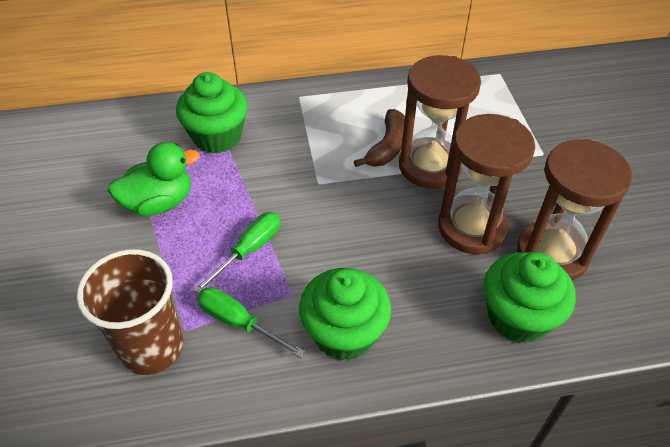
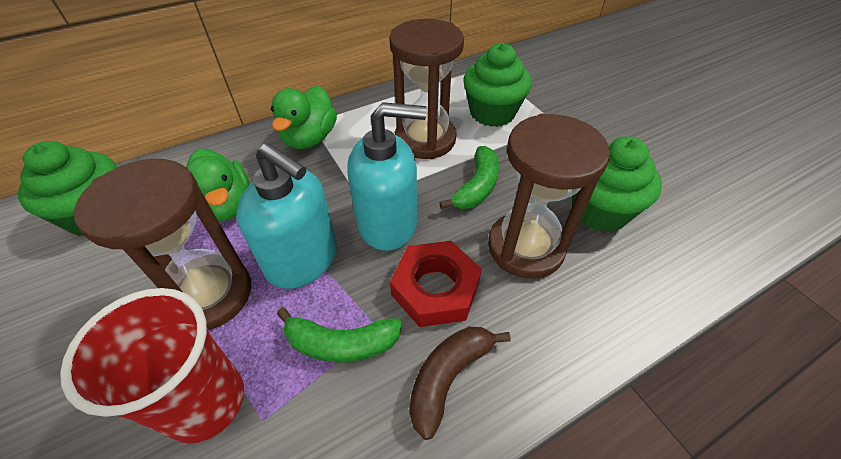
brown cup: [76,249,183,375] = 1 -> none = 0
green banana: none = 0 -> [277,308,402,363] [439,146,499,209] = 2
green duck: [108,142,200,216] = 1 -> [186,149,250,221] [271,86,337,149] = 2
green screwdriver: [194,212,280,294] [197,287,305,358] = 2 -> none = 0
red cup: none = 0 -> [60,288,244,443] = 1
red nut: none = 0 -> [390,241,482,327] = 1
turquoise soap dispenser: none = 0 -> [236,143,337,289] [347,102,427,251] = 2

